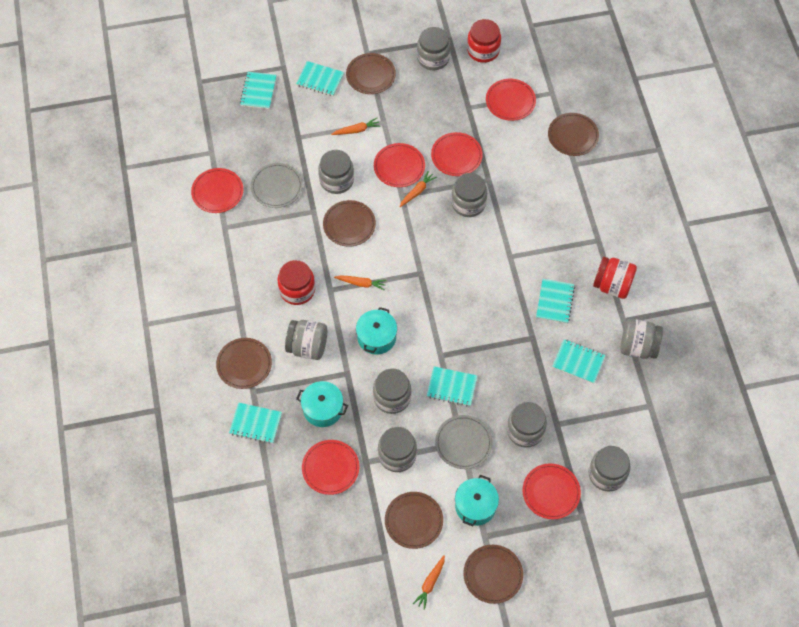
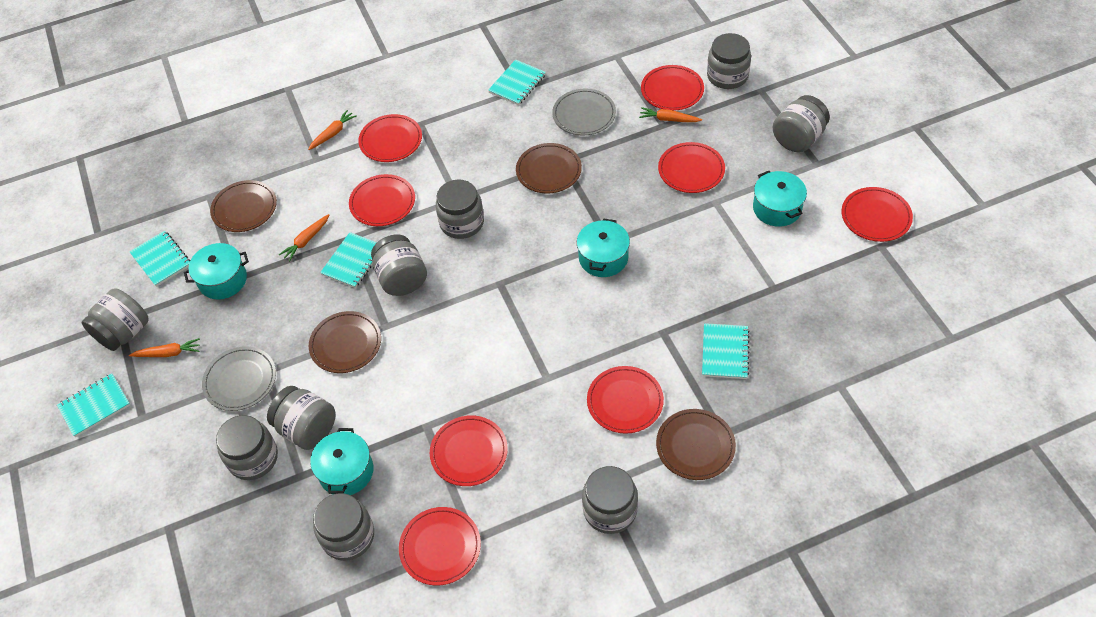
brown plate: [216,338,272,389] [323,200,376,247] [346,53,396,94] [385,492,443,549] [463,545,523,604] [548,113,599,156] = 6 -> [210,180,277,232] [309,311,381,373] [516,143,582,193] [656,409,736,480] = 4
red jar: [277,260,315,305] [467,19,501,63] [593,257,637,299] = 3 -> none = 0
red plate: [191,168,243,213] [302,440,359,495] [374,143,425,187] [431,132,483,176] [486,79,536,121] [522,463,581,519] = 6 -> [349,174,415,226] [358,114,422,162] [399,507,481,586] [430,415,508,486] [587,366,664,434] [641,65,704,111] [658,142,725,193] [841,187,913,242] = 8
turquoise notebook: [229,402,282,444] [240,72,277,109] [296,61,344,96] [427,366,477,406] [536,279,575,324] [552,339,606,384] = 6 -> [57,373,130,437] [129,231,190,287] [320,232,377,288] [488,60,546,105] [702,323,750,379] = 5
turquoise pot: [296,381,348,427] [356,307,397,355] [455,475,499,526] = 3 -> [184,243,249,300] [310,428,373,495] [577,219,630,277] [753,171,807,227] = 4

